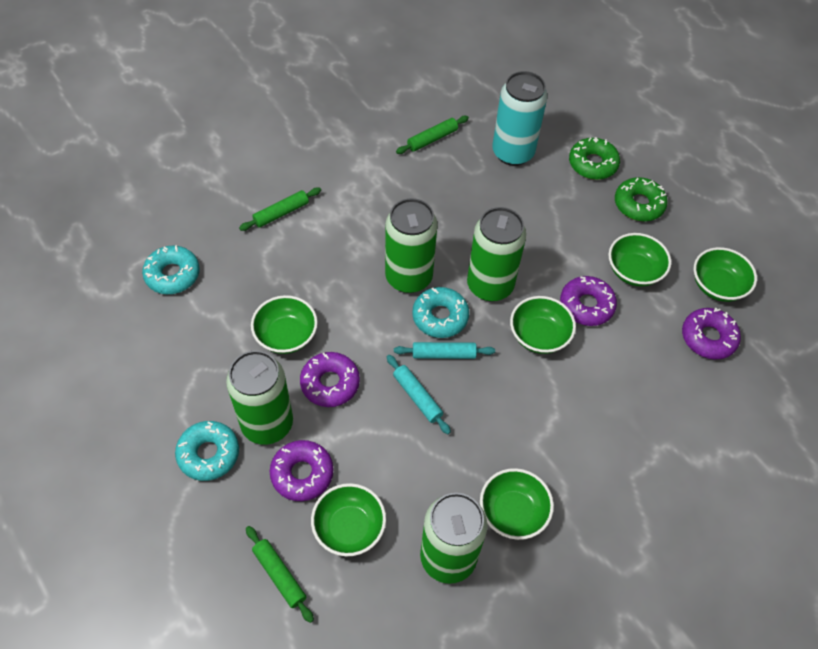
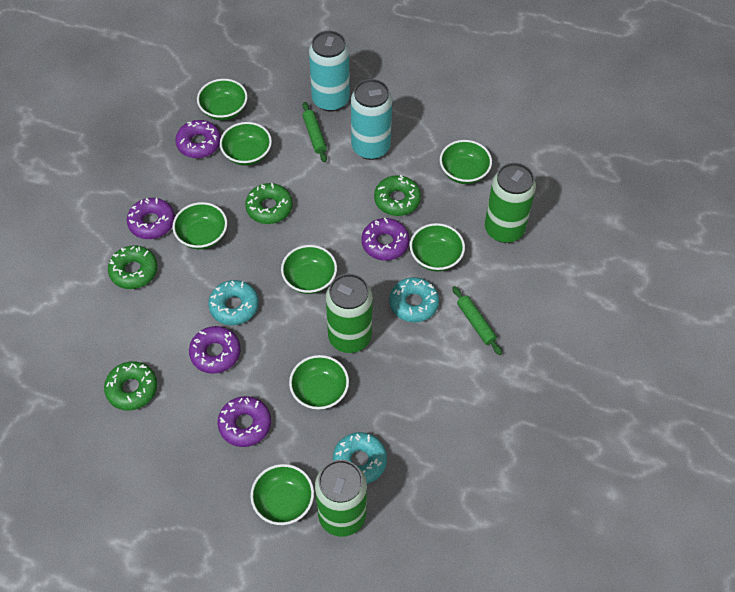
green bowl: [251,295,318,354] [311,483,386,556] [480,468,554,540] [510,296,576,354] [609,233,671,287] [693,247,757,302] = 6 -> [172,202,227,249] [197,79,248,120] [220,122,272,166] [250,464,314,525] [281,245,337,294] [289,355,349,410] [410,223,465,271] [440,140,492,184] = 8
green can: [226,351,293,445] [385,198,438,293] [420,493,488,584] [467,207,526,301] = 4 -> [315,460,367,537] [326,274,373,353] [485,163,536,243] = 3
green donut: [569,137,620,180] [615,177,668,221] = 2 -> [104,361,157,410] [108,245,158,289] [245,183,293,224] [374,175,421,216] = 4
green rolling pin: [239,187,321,231] [246,526,314,623] [396,116,469,154] = 3 -> [303,102,327,163] [452,286,502,355] = 2
purple donut: [270,440,334,501] [300,352,360,407] [560,276,617,326] [682,308,741,360] = 4 -> [127,198,175,239] [175,120,221,158] [189,326,241,374] [218,396,271,447] [361,218,410,261] = 5
turquoise can: [493,71,547,166] = 1 -> [309,31,350,112] [351,79,392,160] = 2
turquoise rolling pin: [387,355,451,434] [394,342,495,359] = 2 -> none = 0

